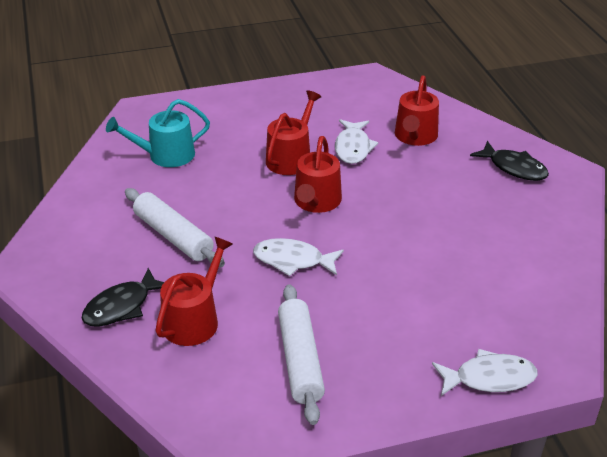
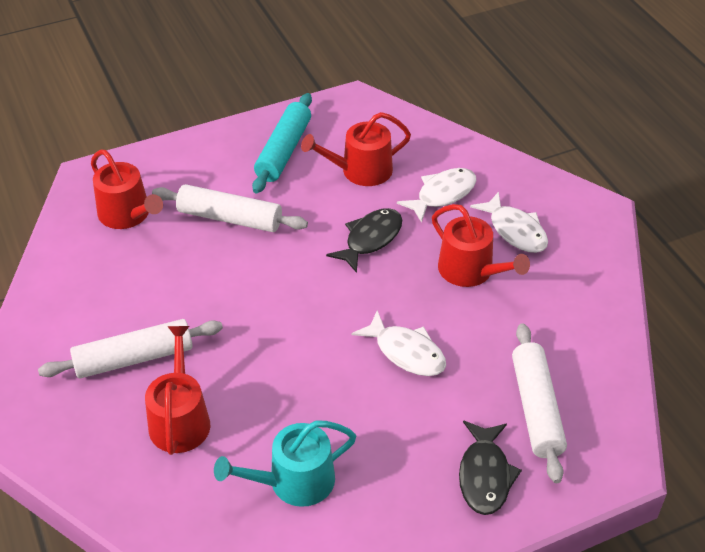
turquoise rolling pin: none = 0 -> [252,93,312,194] = 1
white rolling pin: [125,188,225,267] [278,284,325,425] = 2 -> [38,319,223,378] [152,184,308,232] [512,323,567,483] = 3

